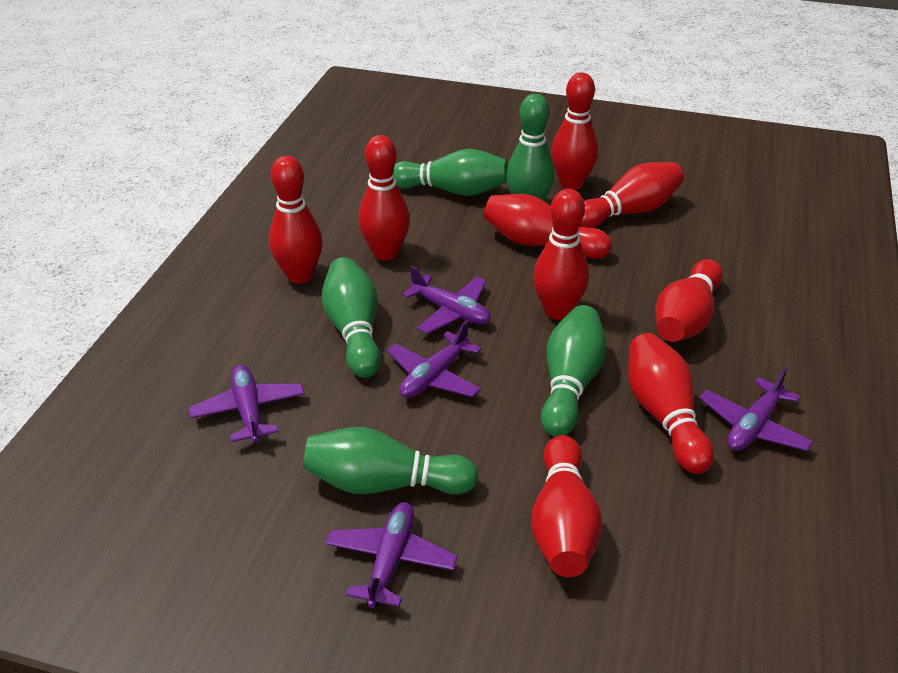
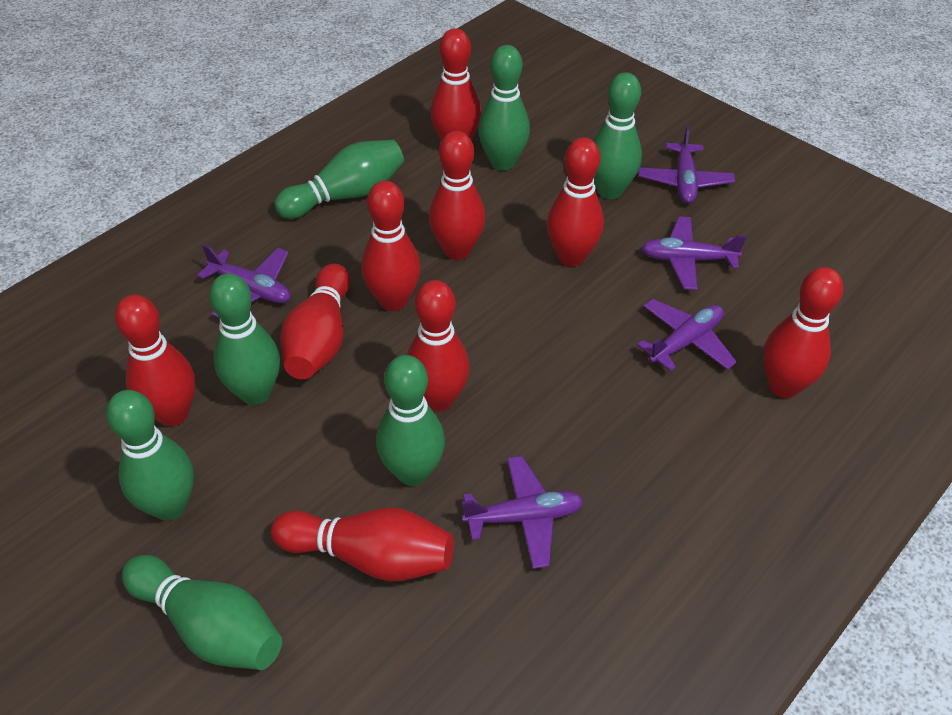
green bowling pin: [303,427,478,495] [322,257,381,378] [393,149,508,196] [506,94,555,201] [541,305,606,437] = 5 -> [106,390,194,521] [122,555,282,670] [209,274,280,405] [274,140,404,219] [376,355,445,486] [478,45,530,171] [593,72,642,199] = 7

